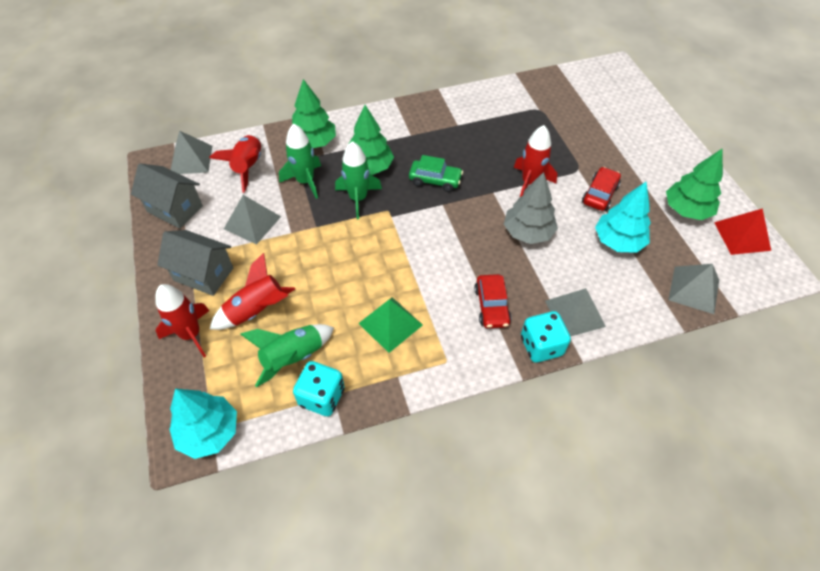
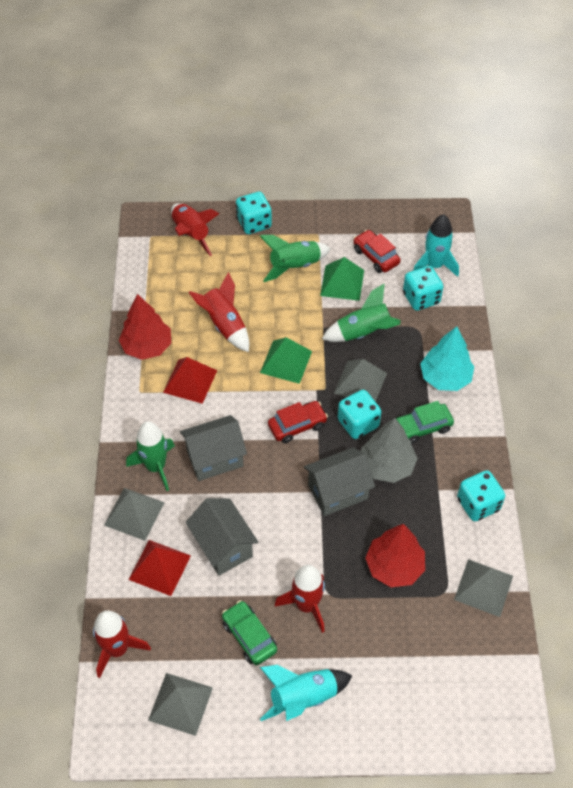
green car: [409,155,463,192] = 1 -> [222,600,277,665] [396,401,454,444] = 2
green pyramid: [358,297,423,353] = 1 -> [260,337,312,384] [320,257,364,301] = 2
green tree: [292,79,336,148] [349,105,394,175] [666,149,723,220] = 3 -> none = 0
grey house: [131,164,203,228] [157,230,233,296] = 2 -> [180,415,247,481] [186,498,258,576] [304,447,375,516] = 3
red pyramid: [714,208,771,255] = 1 -> [129,540,191,596] [163,357,217,404] = 2
red tree: none = 0 -> [119,294,171,360] [365,524,425,587] = 2
turquoise dice: [293,361,345,416] [521,311,571,362] = 2 -> [236,192,272,234] [338,390,381,439] [403,266,444,311] [457,470,505,521] = 4
turquoise rocket: none = 0 -> [260,665,352,721] [413,214,459,277] = 2
turquoise tree: [169,389,237,459] [595,182,651,253] = 2 -> [420,326,474,391] = 1

